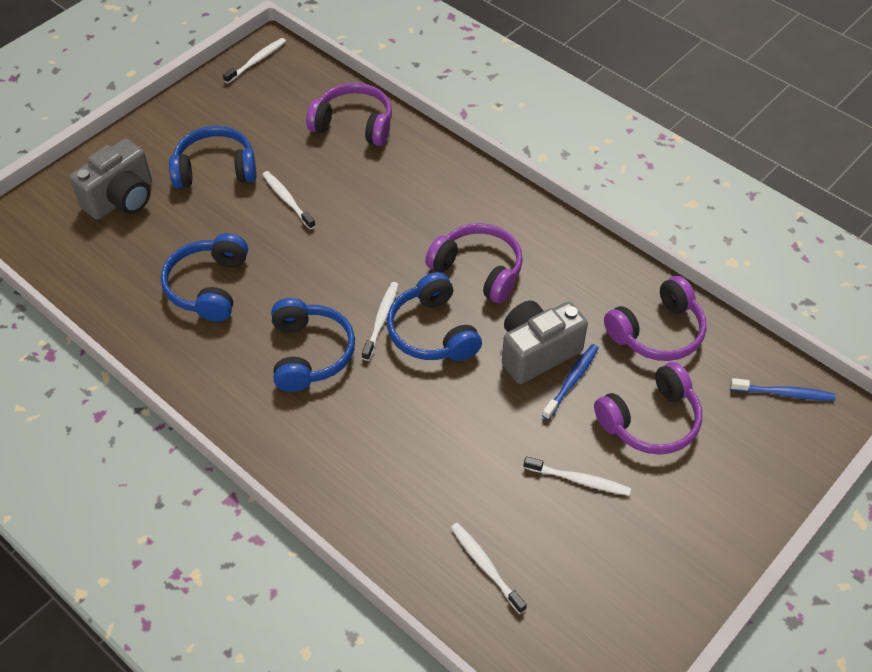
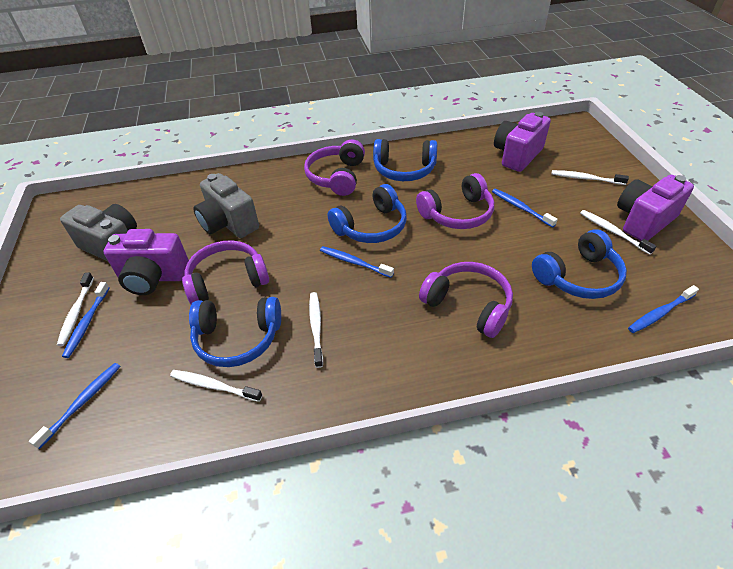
blue toothbrush: [542,344,599,420] [730,378,835,401] = 2 -> [29,363,120,449] [62,282,110,358] [320,246,394,278] [492,189,558,228] [628,285,699,333] = 5
purple camera: none = 0 -> [103,229,189,295] [494,112,551,172] [617,175,694,241] = 3

